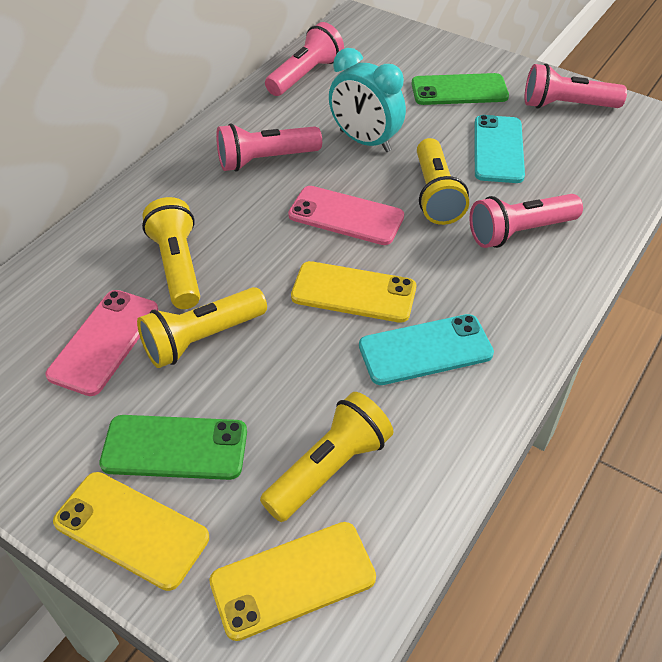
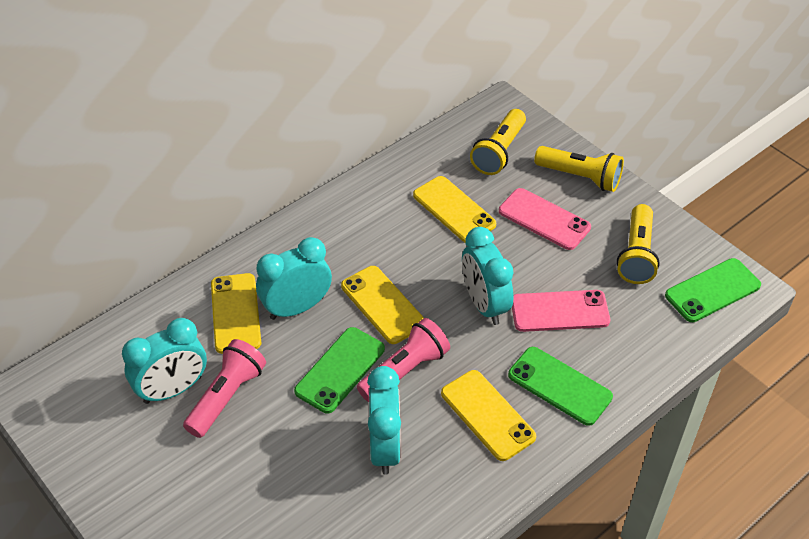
green phone: [99,415,247,480] [411,73,509,105] = 2 -> [294,327,385,413] [508,347,613,426] [665,258,761,322] = 3
pink flashlight: [216,123,322,172] [265,22,344,96] [469,194,583,248] [525,64,627,109] = 4 -> [183,339,266,438] [357,318,450,402] = 2
turquoise clock: [329,48,406,152] = 1 -> [122,318,207,404] [256,237,332,320] [367,366,401,475] [462,227,514,325] = 4
turquoise phone: [359,314,494,385] [474,115,525,183] = 2 -> none = 0
yellow flashlight: [137,287,267,368] [142,197,200,309] [260,392,393,522] [417,138,469,225] = 4 -> [470,109,526,175] [534,146,624,192] [617,204,660,284] = 3
yellow phone: [53,472,209,591] [209,522,376,641] [291,261,416,323] = 3 -> [211,273,261,354] [341,266,424,344] [413,176,496,243] [441,370,536,461] = 4

